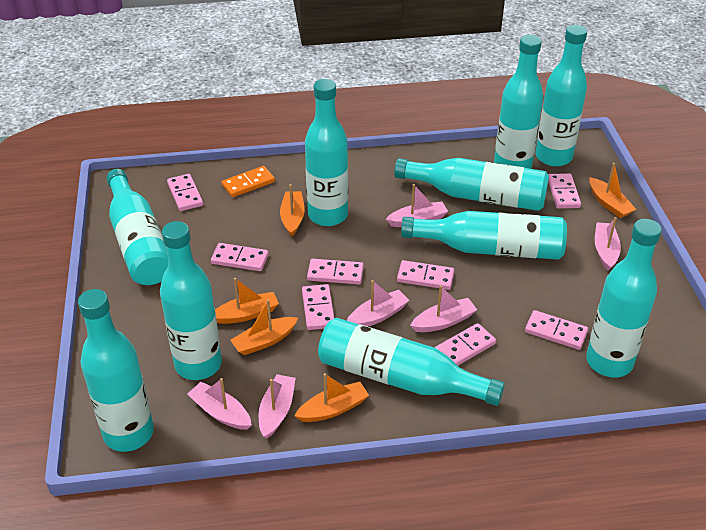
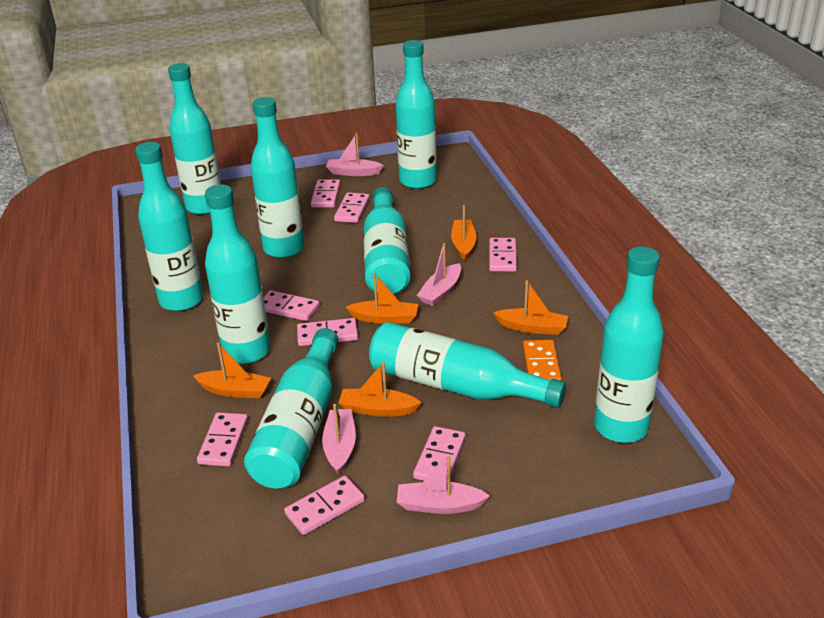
pink boat: [187,378,252,430] [259,374,296,439] [347,280,409,327] [386,184,448,227] [410,285,477,332] [595,217,621,271] = 6 -> [322,404,356,474] [326,133,384,176] [397,455,490,514] [417,243,461,306] = 4
turquoise bottle: [78,289,154,452] [106,169,168,285] [160,221,222,380] [305,79,348,226] [318,318,505,406] [394,158,549,211] [401,211,567,260] [494,35,543,169] [535,25,587,167] [586,219,662,377] = 10 -> [135,142,204,311] [168,63,221,215] [205,185,270,364] [244,328,339,489] [250,97,304,258] [364,187,410,295] [369,322,566,408] [396,40,437,189] [594,247,664,443] = 9

